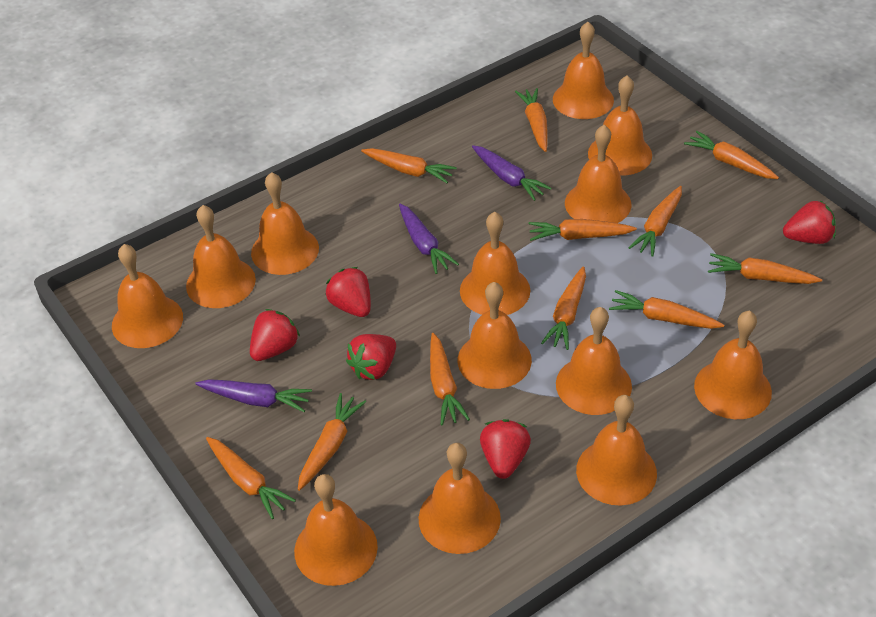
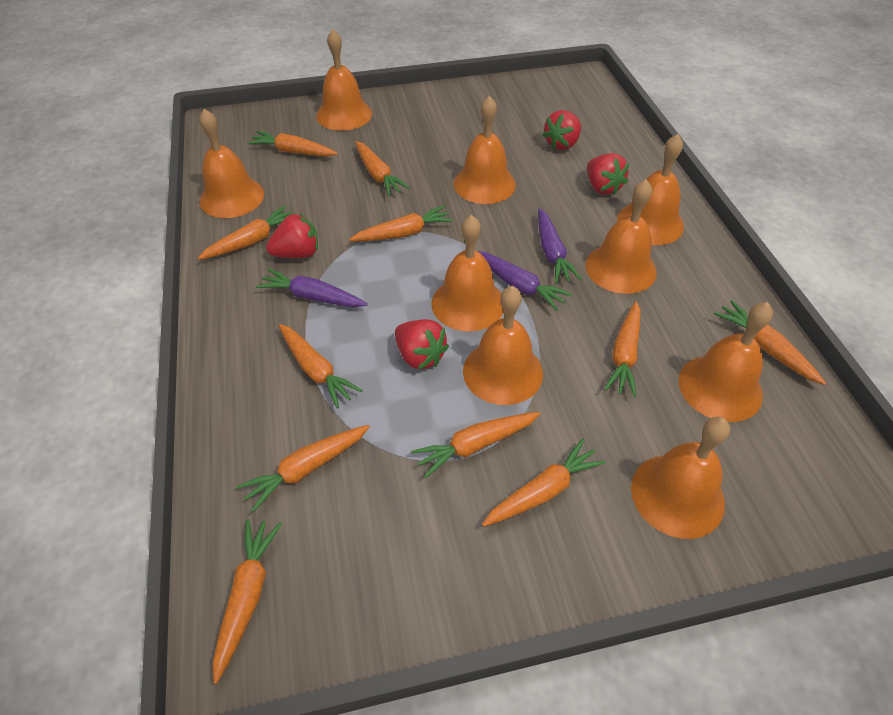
orange bell: [112,244,183,348] [186,205,256,308] [251,172,319,275] [294,474,378,586] [419,443,501,554] [458,282,532,389] [460,212,531,315] [553,22,614,119] [556,307,632,415] [565,125,631,223] [576,395,657,505] [588,76,652,176] [694,310,772,419] = 13 -> [199,109,264,218] [316,29,372,131] [431,215,503,332] [453,96,516,204] [463,286,543,405] [585,179,657,294] [617,134,684,245] [631,416,730,539] [679,302,773,422] = 9
red strawberry: [250,309,300,361] [325,267,371,317] [346,334,396,380] [480,419,531,479] [783,200,836,244] = 5 -> [266,214,318,258] [395,319,449,370] [543,110,581,150] [587,153,629,195] = 4

